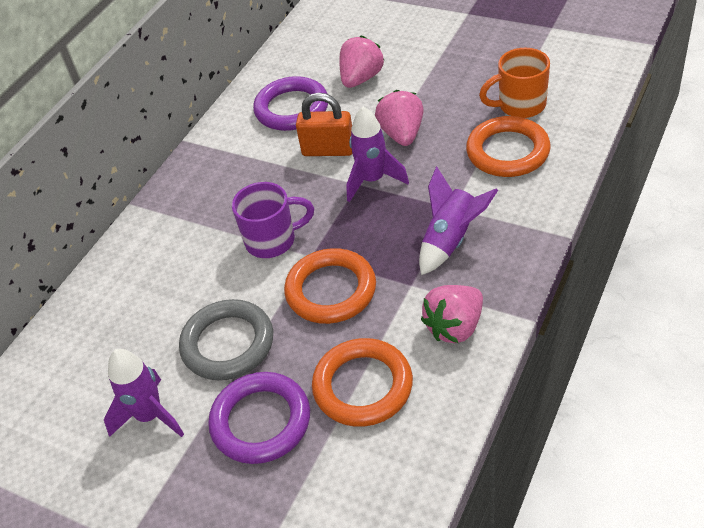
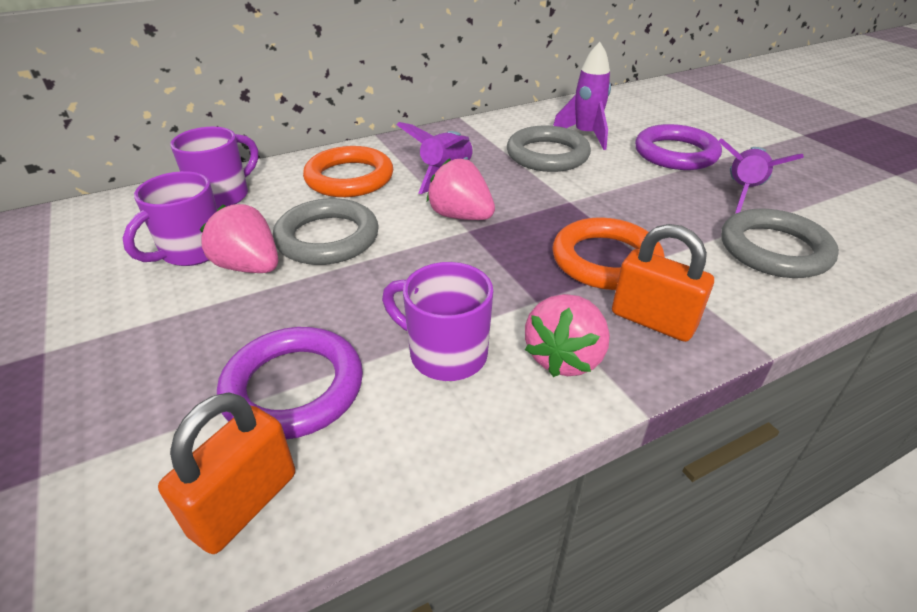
grey ring: [179,299,273,380] = 1 -> [273,198,379,265] [507,125,591,172] [721,209,839,278] = 3
orange mug: [479,48,550,118] = 1 -> none = 0
orange padlock: [296,93,352,156] = 1 -> [158,392,295,554] [612,224,714,342] = 2
orange ring: [284,248,376,324] [312,338,413,427] [466,116,551,177] = 3 -> [303,146,393,197] [552,217,665,290] = 2
purple mug: [232,182,314,258] = 1 -> [123,171,218,266] [170,127,258,209] [382,262,493,381] = 3

